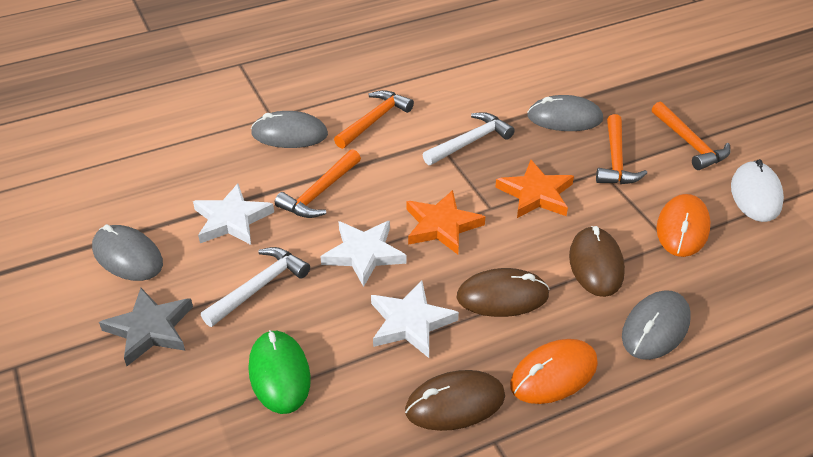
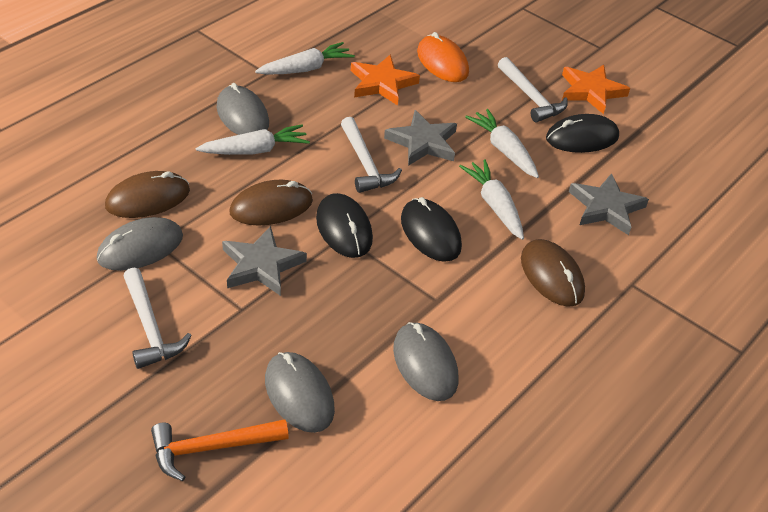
black mouse: none = 0 -> [316,193,373,258] [401,197,462,262] [546,114,619,153] = 3
green mouse: [249,330,311,414] = 1 -> none = 0
grey star: [99,288,193,366] = 1 -> [222,226,307,296] [384,110,457,166] [569,173,649,235] = 3
orange hammer: [275,149,361,218] [334,90,414,149] [596,114,647,184] [652,101,731,170] = 4 -> [151,419,289,481] = 1
orange mouse: [510,339,598,404] [657,194,711,257] = 2 -> [417,32,469,82] = 1
white carrot: none = 0 -> [196,124,310,155] [255,42,355,75] [459,159,524,240] [465,109,539,178] = 4
white hammer: [201,247,310,327] [423,112,515,165] = 2 -> [123,268,192,369] [341,117,402,193] [498,57,568,122] = 3
white mouse: [731,159,784,222] = 1 -> none = 0
white star: [193,184,274,245] [320,220,407,287] [371,281,459,358] = 3 -> none = 0

